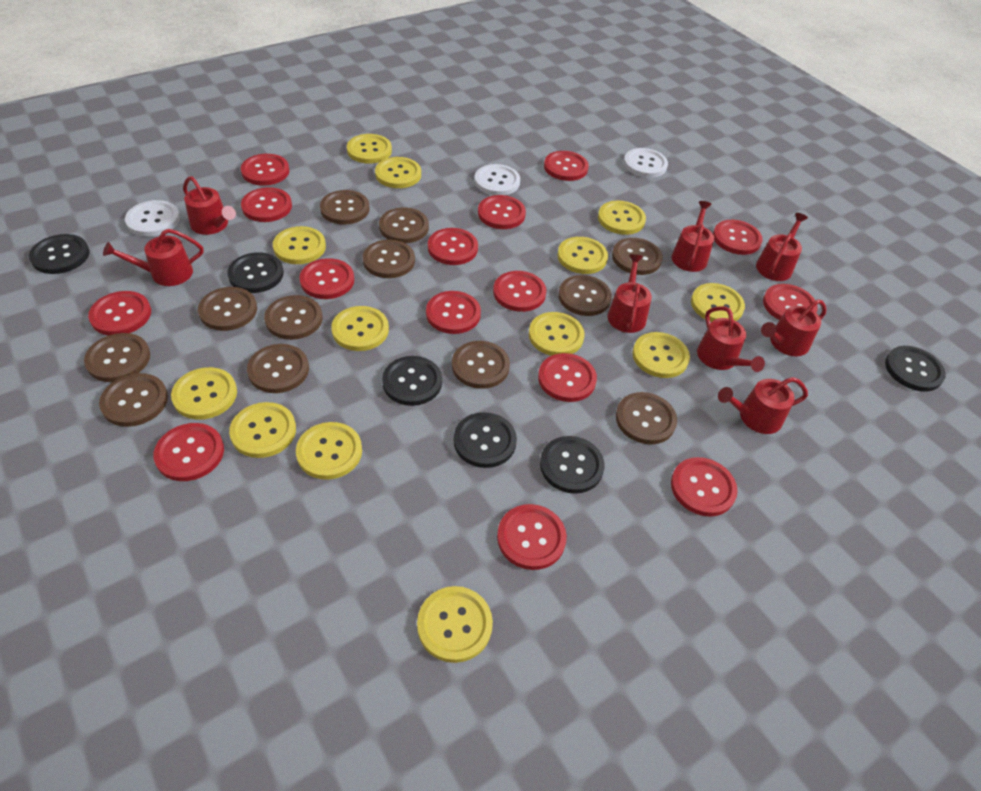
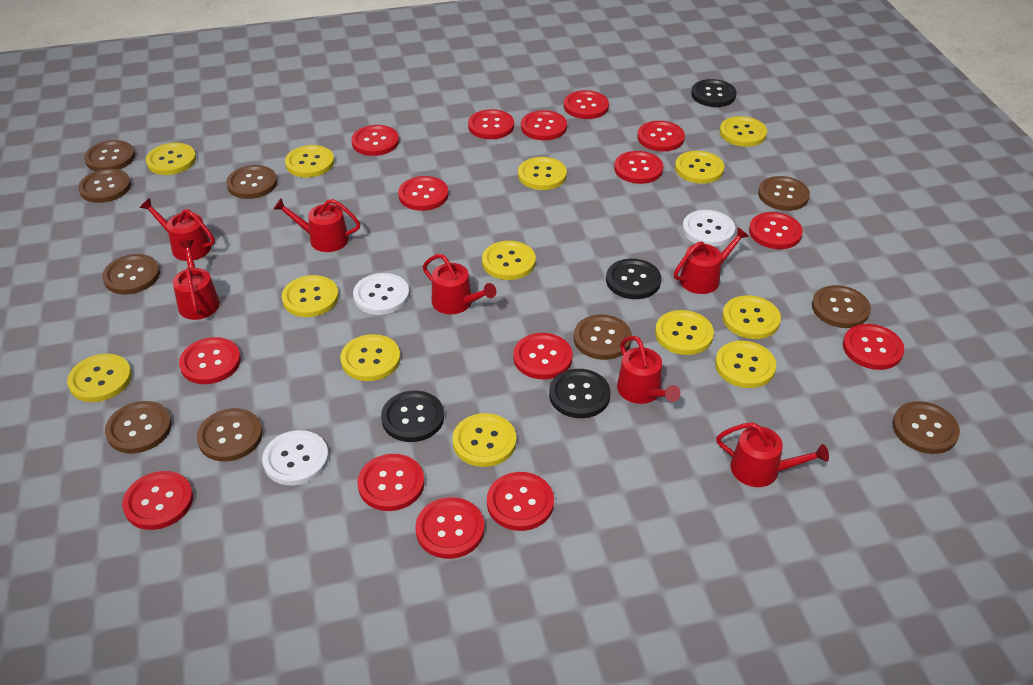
black button: [29,234,89,274] [227,252,284,293] [382,356,442,406] [454,412,517,468] [540,436,605,494] [885,346,946,392] = 6 -> [381,390,444,442] [549,369,610,418] [606,259,661,299] [691,79,737,107] = 4
brown button: [84,333,150,382] [99,373,168,427] [198,287,257,331] [247,344,309,393] [264,295,323,340] [320,190,370,225] [363,240,415,278] [379,208,429,243] [452,341,510,389] [558,275,612,316] [612,238,663,275] [616,392,677,444] = 12 -> [78,169,131,203] [84,140,135,171] [102,254,160,294] [105,401,172,453] [197,408,263,461] [226,165,277,199] [574,315,632,360] [758,176,810,211] [812,285,871,328] [892,401,960,454] = 10
red watering can: [103,229,203,286] [183,176,236,235] [608,254,652,333] [672,201,714,272] [697,306,765,372] [718,377,808,434] [756,213,808,281] [761,299,826,356] = 8 -> [140,198,215,261] [173,240,220,320] [273,198,361,252] [423,254,496,314] [617,336,680,404] [674,227,749,294] [716,422,829,487] = 7

